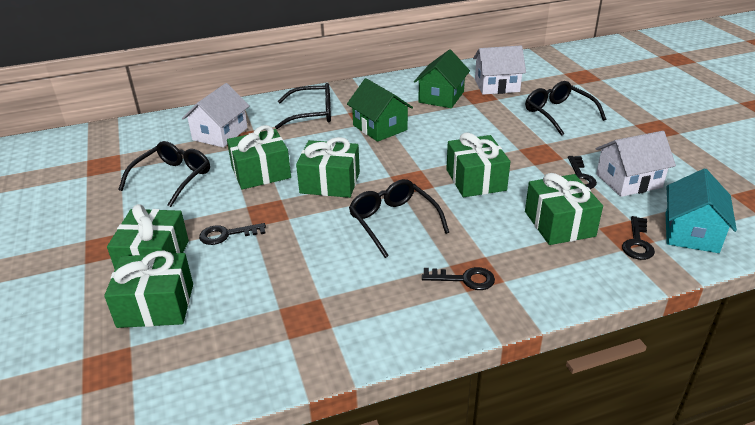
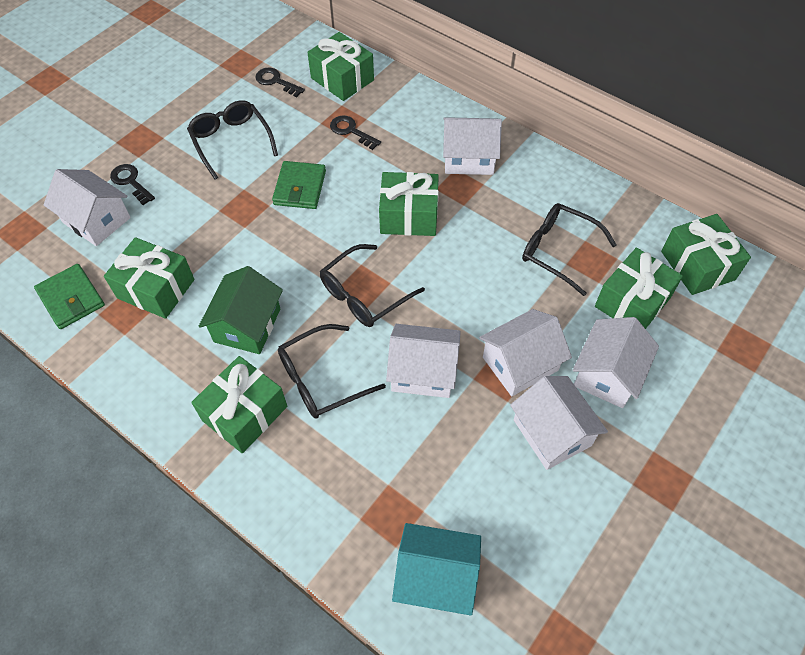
black key: [199,223,266,245] [422,267,495,290] [568,156,597,189] [622,216,655,260] = 4 -> [110,164,155,205] [255,68,305,97] [330,115,381,150] = 3
green house: [347,78,413,142] [414,49,470,108] = 2 -> [199,266,283,354] = 1
green wallet: none = 0 -> [34,264,105,329] [272,161,326,209] = 2
white house: [182,83,249,147] [473,45,526,95] [596,131,676,197] = 3 -> [44,169,131,246] [386,324,461,398] [443,117,502,175] [479,309,572,396] [510,376,608,470] [573,317,659,408] = 6

